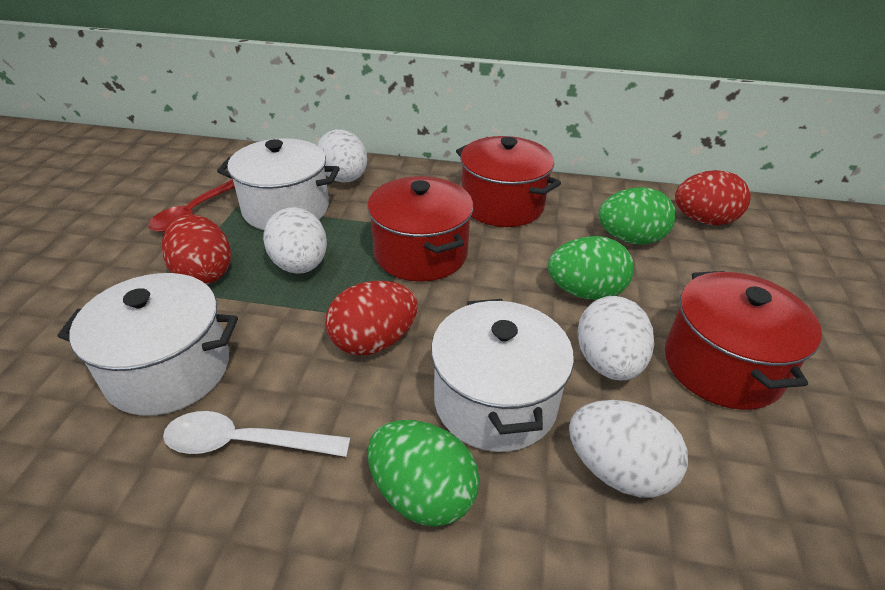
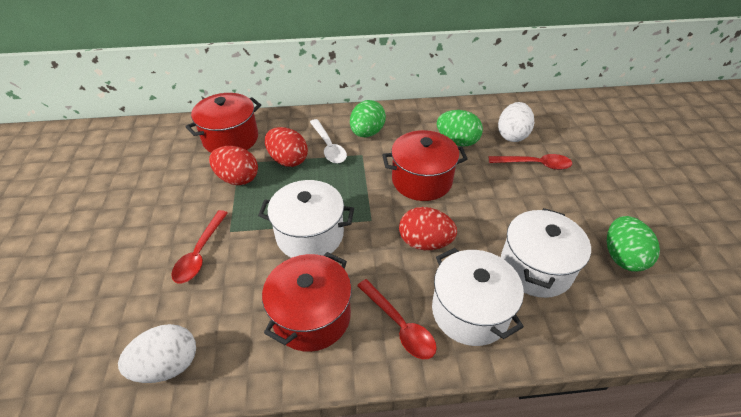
red spoon: [148,179,235,232] = 1 -> [171,210,228,283] [357,279,437,359] [489,154,572,170] = 3
white egg: [263,207,327,274] [317,129,367,182] [569,400,688,497] [577,296,654,380] = 4 -> [118,324,196,383] [498,102,534,142] = 2

